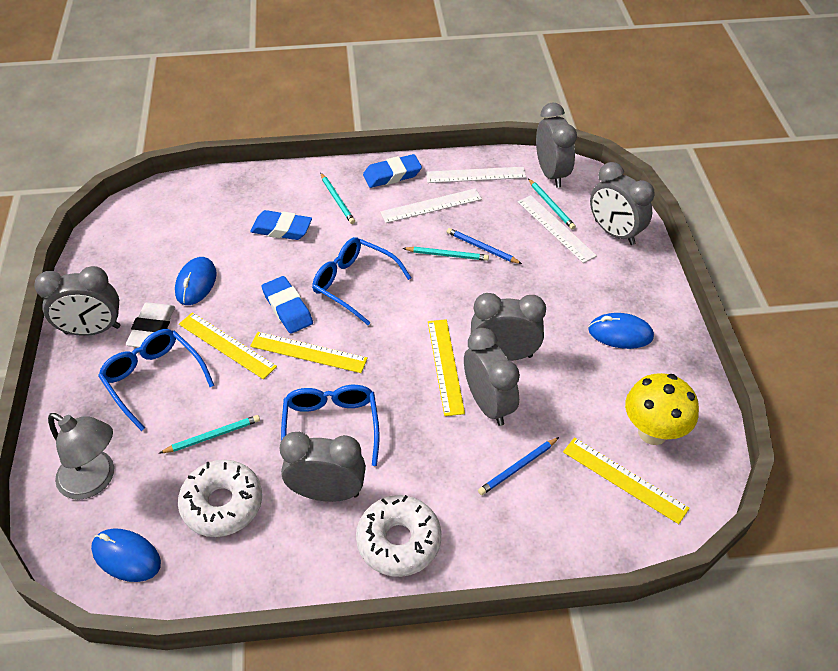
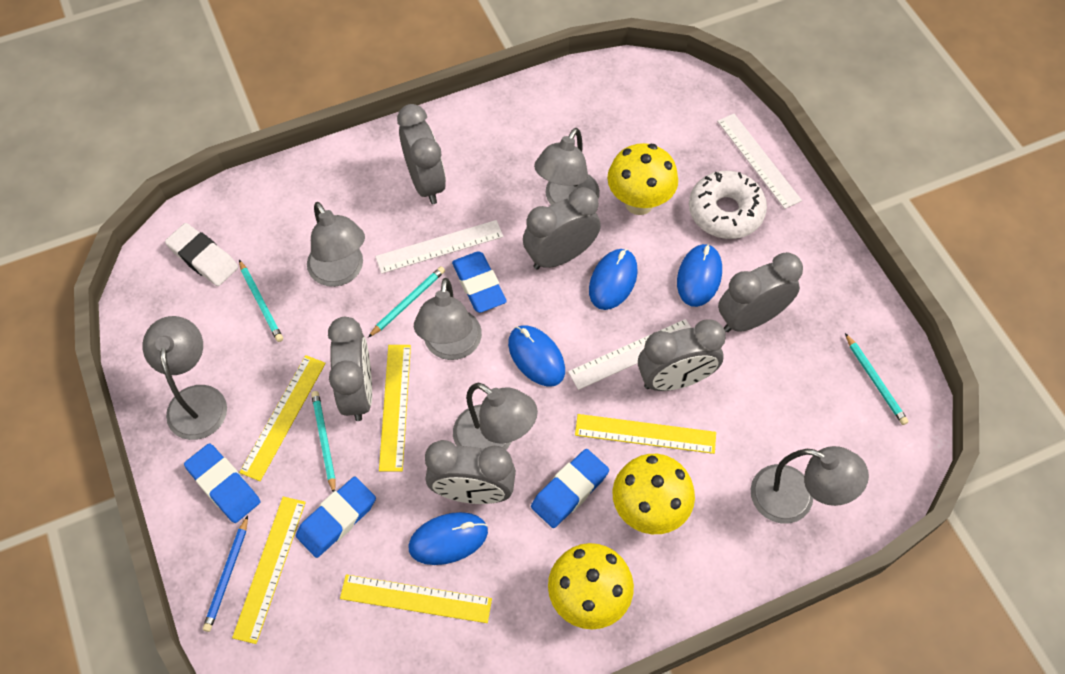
blue eraser: [250,210,312,240] [262,276,313,334] [363,154,422,188] = 3 -> [184,444,260,523] [296,477,376,558] [452,251,507,313] [531,449,609,528] = 4
blue glasses: [98,329,214,431] [281,385,379,466] [313,237,411,325] = 3 -> none = 0
blue mouse: [91,528,161,582] [175,257,217,305] [588,313,654,349] = 3 -> [408,512,488,565] [508,325,565,386] [589,249,638,310] [677,244,722,307] = 4
blue pencil: [447,228,522,264] [478,437,559,495] = 2 -> [203,515,248,632] = 1
grey lamp: [48,413,114,500] = 1 -> [142,316,227,440] [307,202,365,287] [414,278,482,360] [453,383,538,450] [534,128,600,205] [751,446,869,524] = 6
white donut: [178,460,262,537] [356,495,441,577] = 2 -> [689,171,767,239] = 1
yellow mushroom: [625,373,699,445] = 1 -> [548,543,634,629] [607,143,678,215] [612,454,695,534] = 3
yellow ruler: [179,312,277,379] [250,332,368,373] [428,319,465,416] [563,437,690,524] = 4 -> [232,497,306,644] [239,355,326,481] [340,574,492,623] [379,345,411,472] [575,414,716,454] = 5

